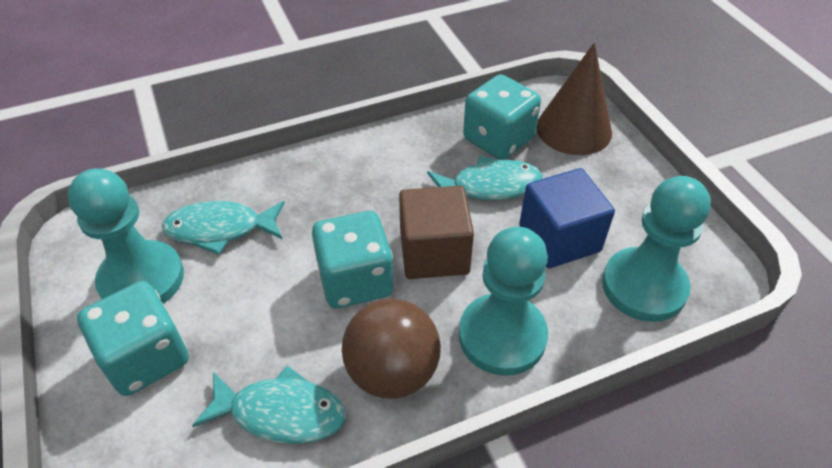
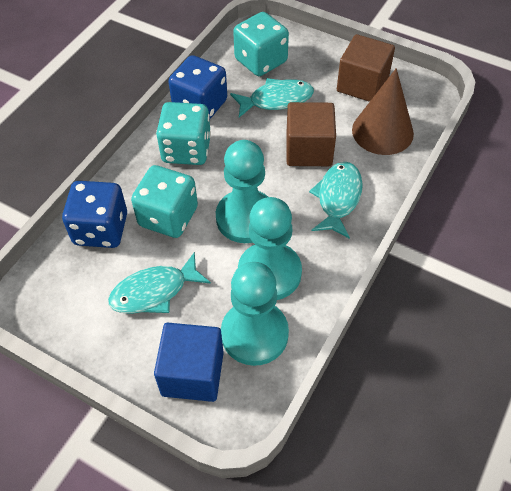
blue dice: none = 0 -> [62,181,127,248] [168,55,227,120] = 2
brown ball: [342,298,441,399] = 1 -> none = 0
brown cube: [399,186,474,279] = 1 -> [286,102,336,166] [337,34,395,102] = 2

